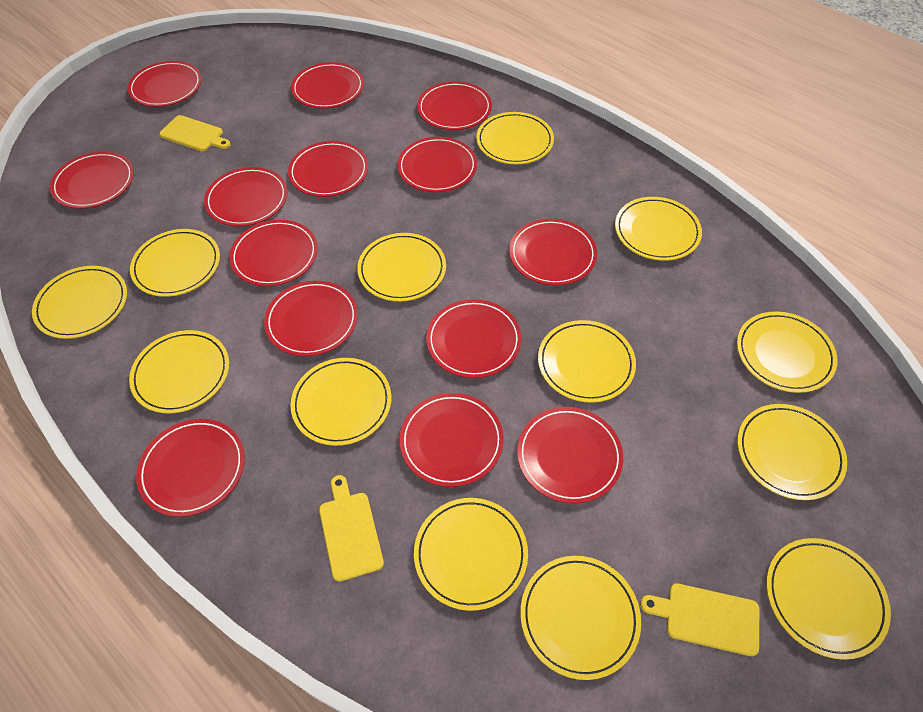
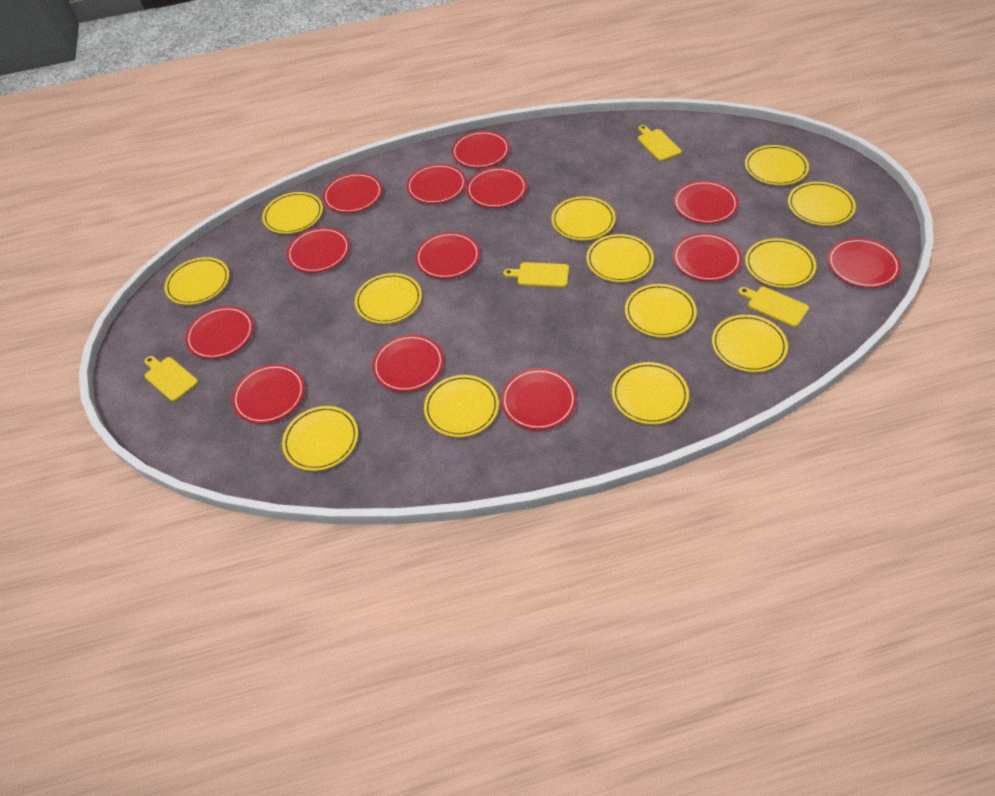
red plate: [50,152,134,209] [128,61,202,107] [136,419,245,517] [204,167,287,226] [229,220,318,286] [264,281,358,356] [288,141,368,197] [291,62,364,109] [397,137,477,192] [399,393,504,487] [417,81,492,130] [426,299,522,378] [509,219,597,286] [517,407,623,504] = 14 -> [185,306,254,359] [232,364,305,424] [286,227,350,273] [323,173,382,213] [372,335,444,392] [406,164,466,204] [415,232,480,279] [452,131,510,168] [466,167,527,208] [501,368,577,430] [673,180,739,224] [673,233,742,282] [827,238,901,288] = 13
yellow cutting board: [159,115,230,151] [319,475,384,582] [640,583,759,656] = 3 -> [145,356,198,402] [504,262,569,288] [638,125,682,161] [738,287,809,327] = 4

